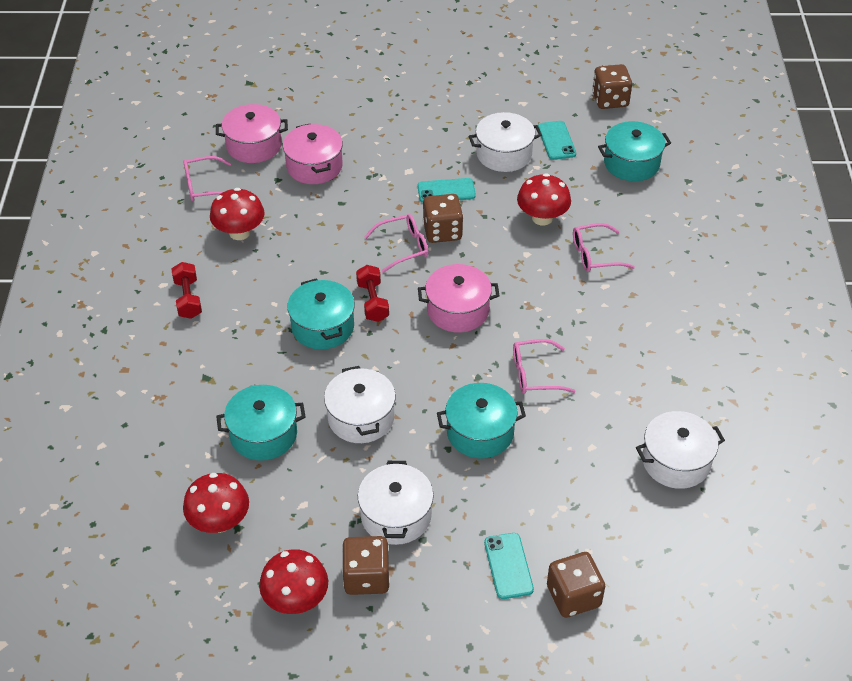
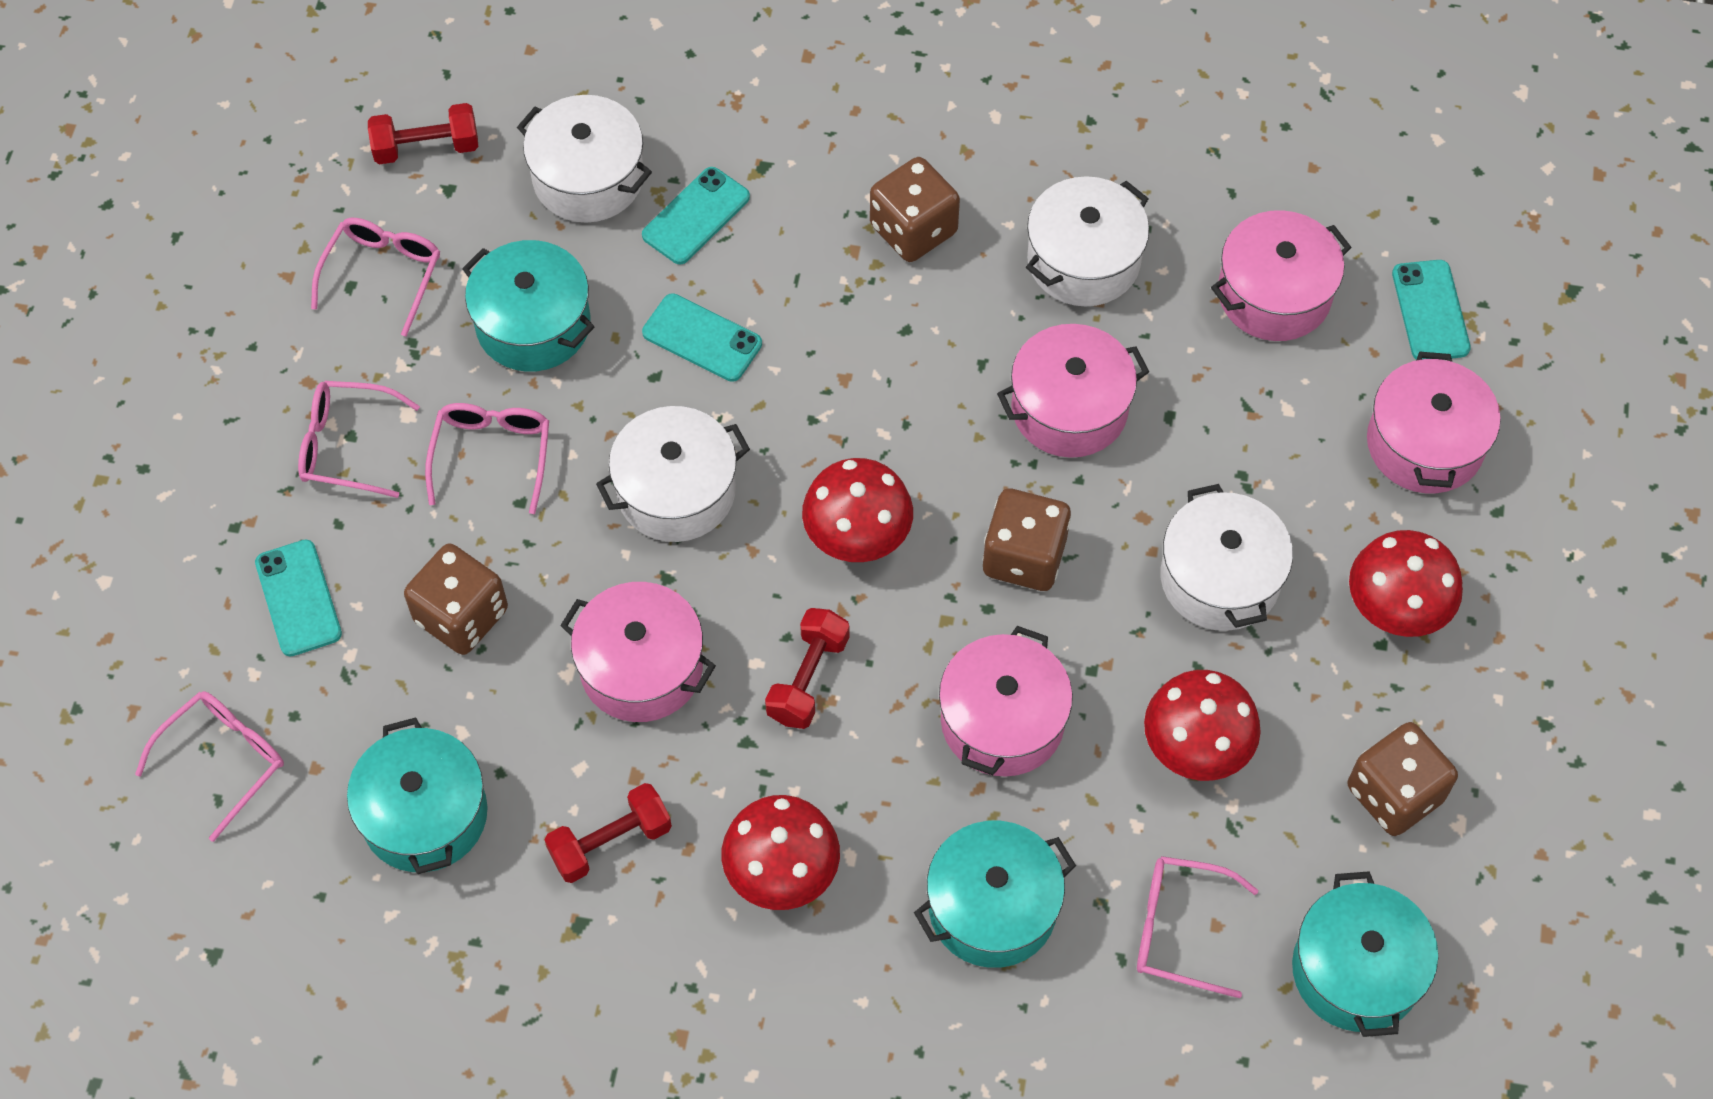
pink glasses: [183,156,231,201] [364,214,428,273] [513,339,575,394] [573,223,635,272] = 4 -> [135,691,284,842] [298,381,420,498] [311,218,440,336] [425,403,549,514] [1137,856,1258,998] = 5
pink pot: [216,104,288,163] [283,124,343,184] [418,264,500,333] = 3 -> [560,582,716,722] [939,626,1073,777] [997,324,1149,458] [1211,210,1352,341] [1367,352,1501,493] = 5
red dumbbell: [171,262,202,319] [356,265,389,322] = 2 -> [368,103,478,164] [545,783,672,883] [765,608,849,729] = 3
turquoise phone: [417,178,476,203] [484,533,534,599] [538,121,576,160] = 3 -> [255,540,342,656] [642,167,750,264] [642,293,762,382] [1392,260,1471,360] = 4

